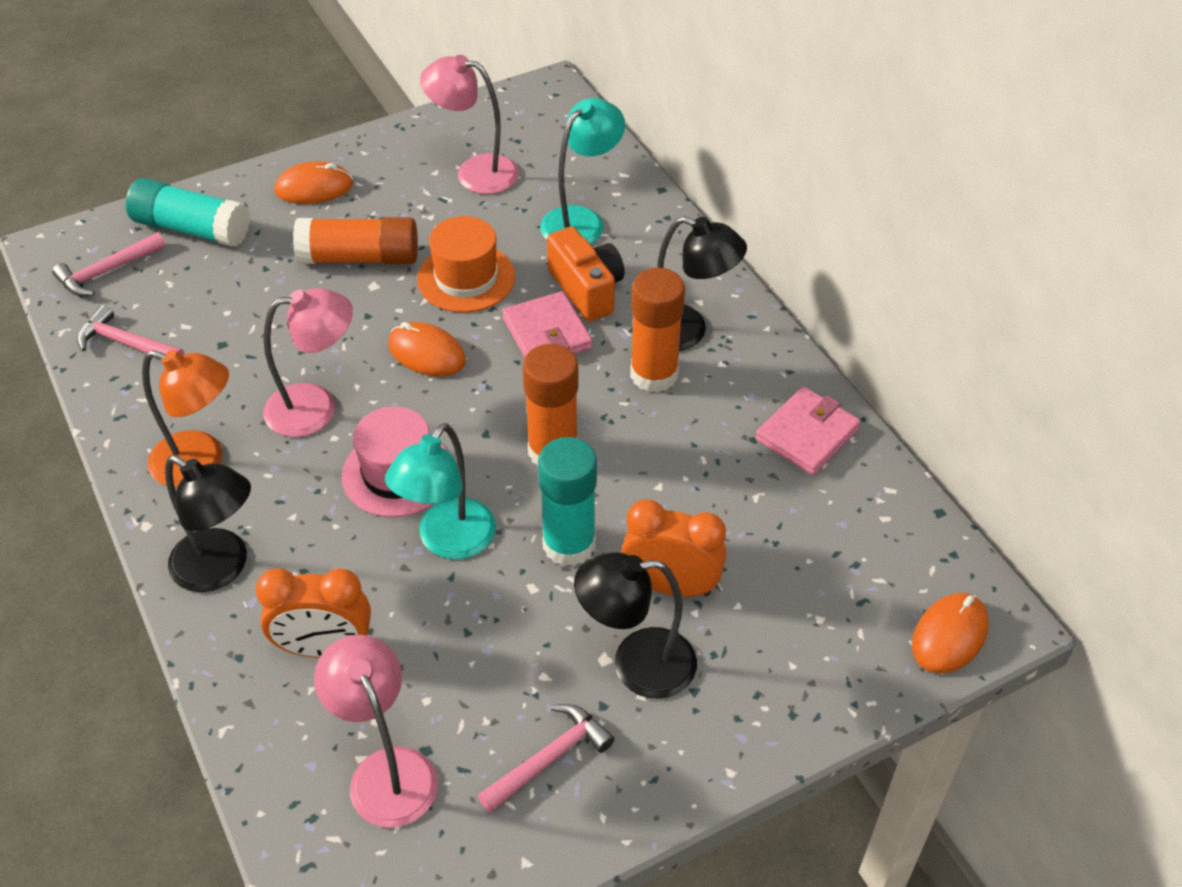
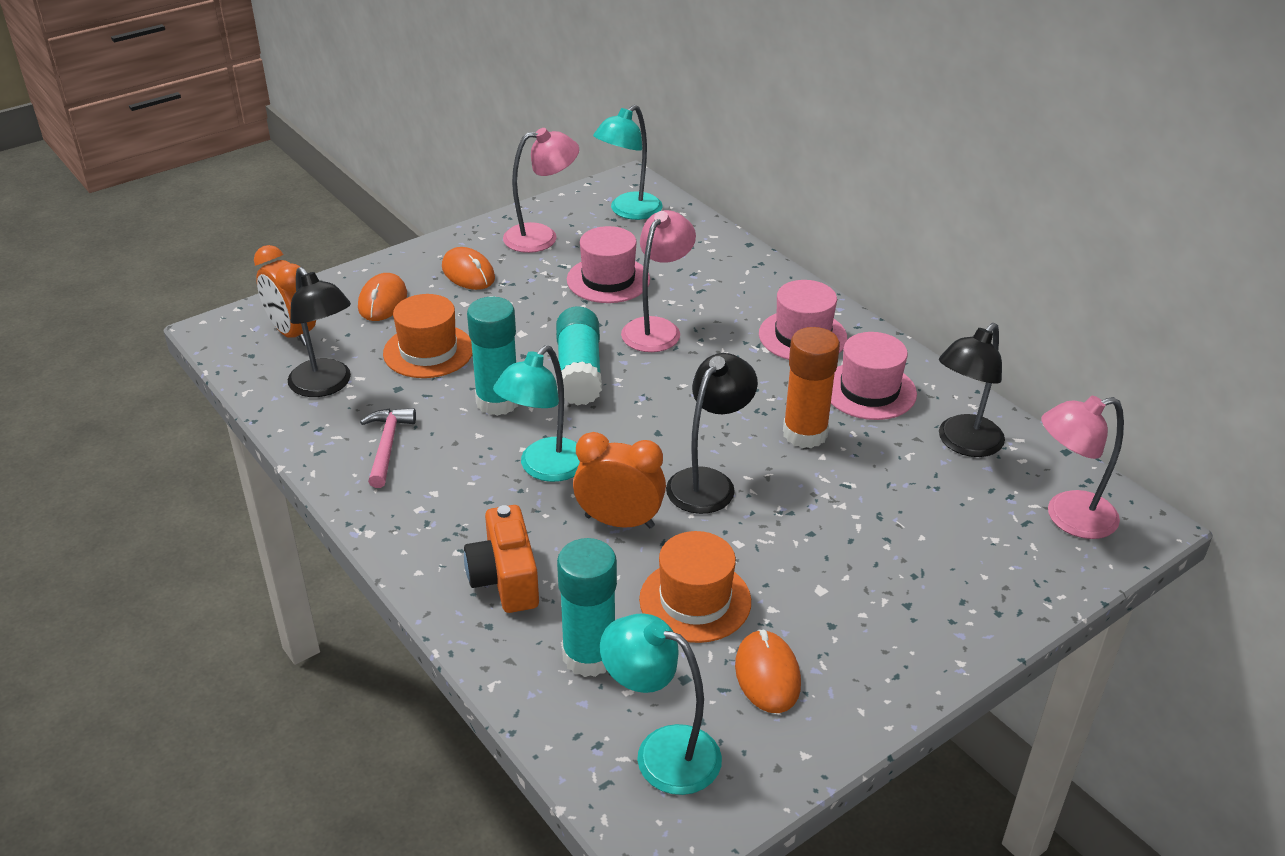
orange glue stick: [293,217,418,264] [522,344,579,466] [630,268,685,393] = 3 -> [783,327,840,448] = 1
orange hat: [417,216,515,313] = 1 -> [383,294,472,378] [639,531,751,643] = 2
orange lamp: [142,350,229,488] = 1 -> none = 0
pink hammer: [52,233,166,296] [77,305,185,355] [477,704,615,813] = 3 -> [360,408,416,488] = 1
pink hat: [342,406,446,517] = 1 -> [567,226,650,303] [759,280,847,360] [831,332,917,420] = 3
pink wallet: [502,291,592,358] [755,386,861,475] = 2 -> none = 0
turquoise glue stick: [126,178,250,247] [538,437,597,566] = 2 -> [467,297,518,416] [556,306,602,406] [557,538,617,677] = 3
turquoise lamp: [385,423,496,559] [540,98,625,244] = 2 -> [493,345,580,482] [593,105,663,220] [600,613,722,795] = 3

